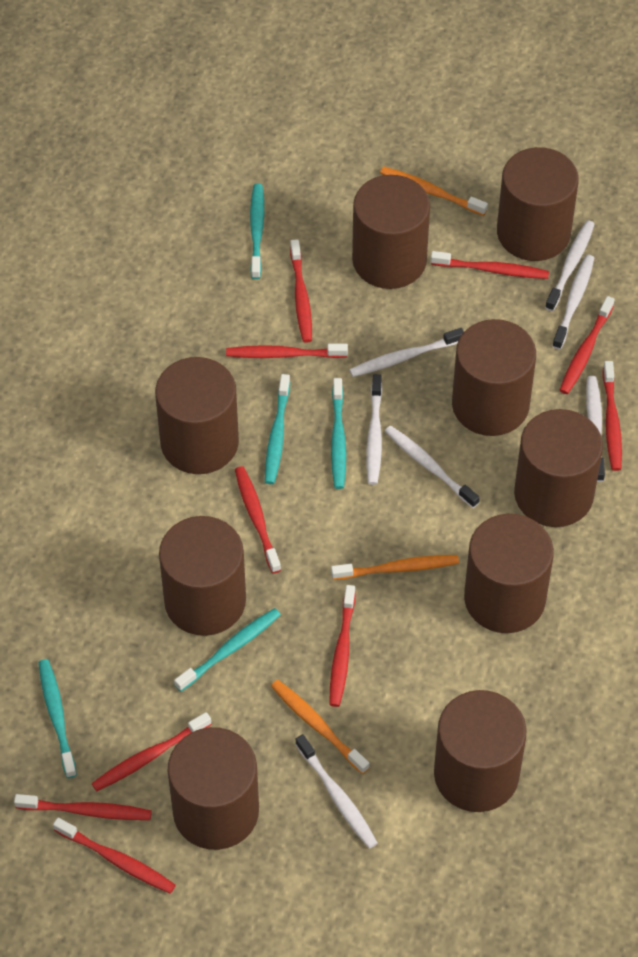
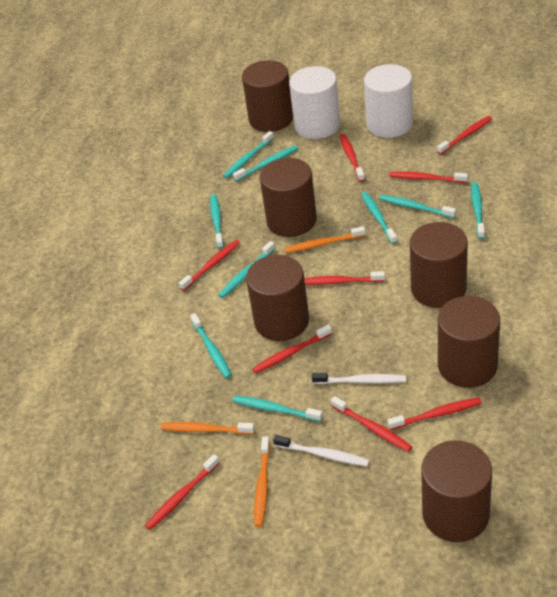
brown cylinder: [155,357,239,474] [159,516,246,636] [168,727,259,850] [352,175,430,289] [434,690,526,812] [452,319,536,436] [464,514,554,633] [497,147,579,261] [514,409,603,527] = 9 -> [242,60,293,132] [246,255,309,341] [260,158,317,237] [410,222,468,308] [421,440,492,542] [438,296,500,388] = 6
red toothbrush: [14,794,152,820] [53,818,176,894] [91,712,212,791] [226,343,348,358] [235,466,281,573] [290,239,312,343] [329,585,356,707] [430,251,549,279] [559,296,615,394] [603,361,622,471] = 10 -> [145,454,220,530] [179,240,240,291] [252,324,332,374] [304,271,385,285] [331,396,412,452] [340,134,365,182] [388,397,482,430] [389,171,468,183] [437,116,492,154] = 9
turquoise toothbrush: [39,659,77,778] [174,608,281,692] [250,184,264,279] [265,374,290,484] [331,378,346,489] = 5 -> [190,313,231,378] [210,194,224,249] [218,241,275,298] [223,131,274,178] [233,145,298,182] [233,396,323,422] [361,192,397,244] [379,195,456,218] [471,182,485,239] = 9
white cylinder: none = 0 -> [289,66,340,139] [364,64,413,138] = 2
white toothbrush: [295,734,377,849] [349,328,464,377] [366,374,382,485] [385,426,480,508] [545,220,595,311] [552,255,594,349] [586,376,605,482] = 7 -> [273,435,370,466] [312,373,406,384] = 2

